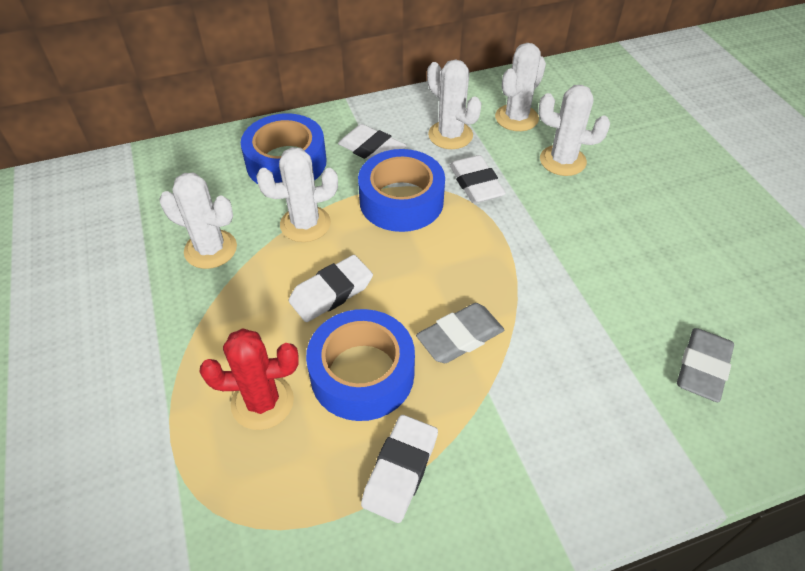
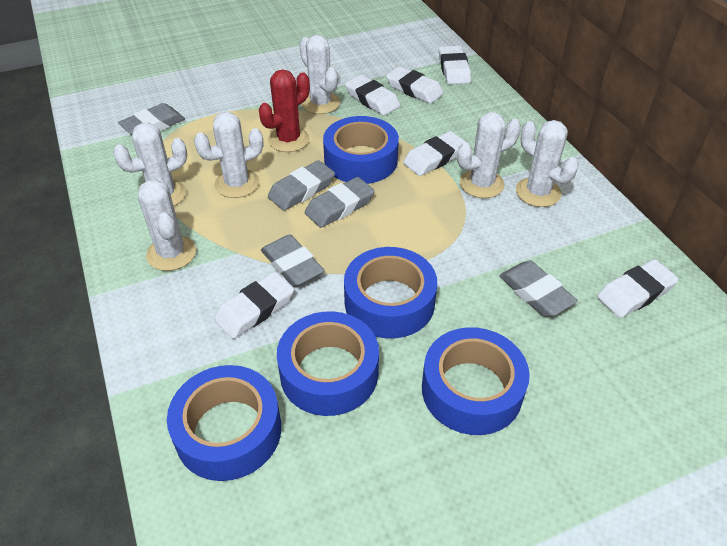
blue tape: [241,113,327,184] [306,309,415,421] [358,149,445,232] = 3 -> [167,365,281,481] [277,311,379,416] [323,116,399,184] [344,247,437,339] [422,327,530,435] = 5
grey eraser: [416,303,504,363] [677,328,734,402] = 2 -> [118,103,185,135] [261,234,325,287] [268,160,335,211] [305,177,375,228] [499,261,578,317] = 5
white cactus: [160,173,237,269] [256,147,338,242] [427,59,482,149] [495,43,546,131] [538,85,610,176] = 5 -> [113,123,187,206] [138,180,196,271] [194,112,263,198] [299,35,340,114] [457,112,521,198] [516,120,578,207] = 6
white eraser: [288,255,373,322] [338,124,407,160] [361,415,438,523] [450,155,506,203] = 4 -> [214,272,294,339] [345,75,400,116] [386,66,444,104] [403,131,467,176] [439,46,471,84] [597,259,679,318] = 6

